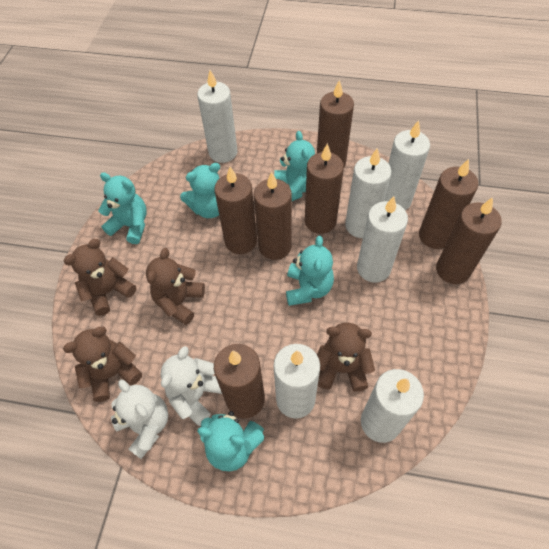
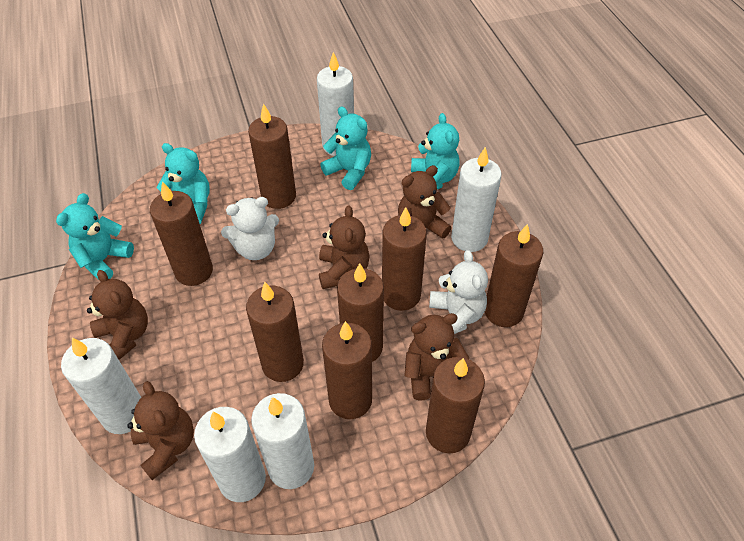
brown candle: [214,166,257,254] [214,344,265,418] [254,172,292,260] [305,143,344,234] [317,79,354,167] [419,159,478,249] [436,197,502,284] = 7 -> [150,182,213,286] [246,282,304,382] [248,103,296,209] [322,321,372,419] [337,263,384,362] [382,207,427,311] [426,357,485,453] [485,224,543,327] = 8
brown teddy bear: [63,239,136,316] [63,327,142,402] [146,248,205,325] [317,322,375,392] = 4 -> [87,270,148,360] [127,381,194,480] [319,205,370,289] [398,165,451,239] [404,313,470,400] = 5
turquoise teddy bear: [98,172,147,244] [180,163,220,218] [197,411,264,472] [274,131,315,201] [286,236,334,306] = 5 -> [56,193,134,281] [157,143,210,224] [320,106,371,190] [411,113,460,189] = 4
white candle: [197,70,238,163] [273,344,320,419] [345,148,391,238] [357,196,408,283] [361,369,424,443] [385,120,430,210] = 6 -> [61,338,142,434] [194,407,266,502] [251,393,314,489] [317,52,354,156] [451,147,502,252] = 5

